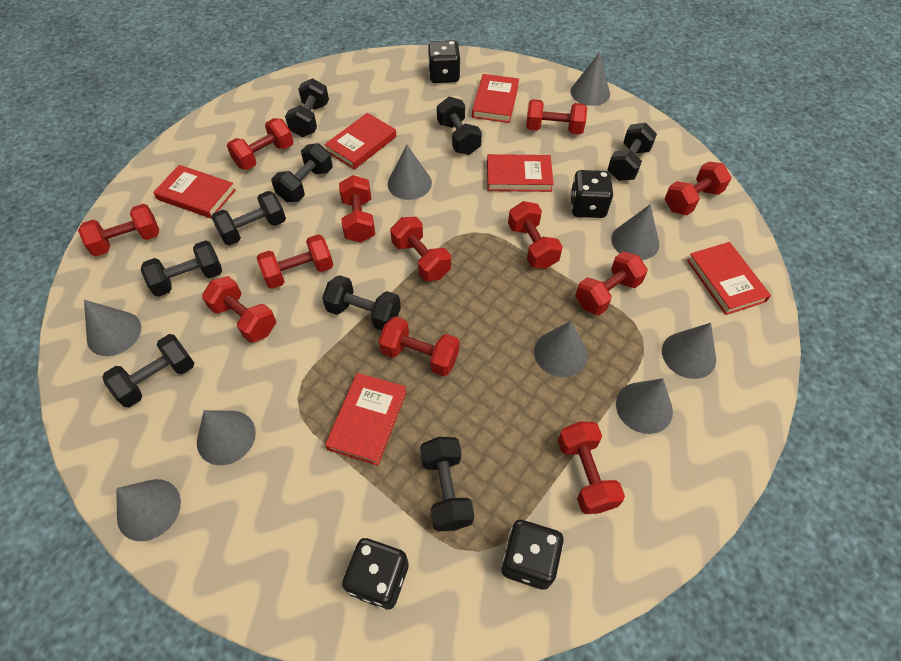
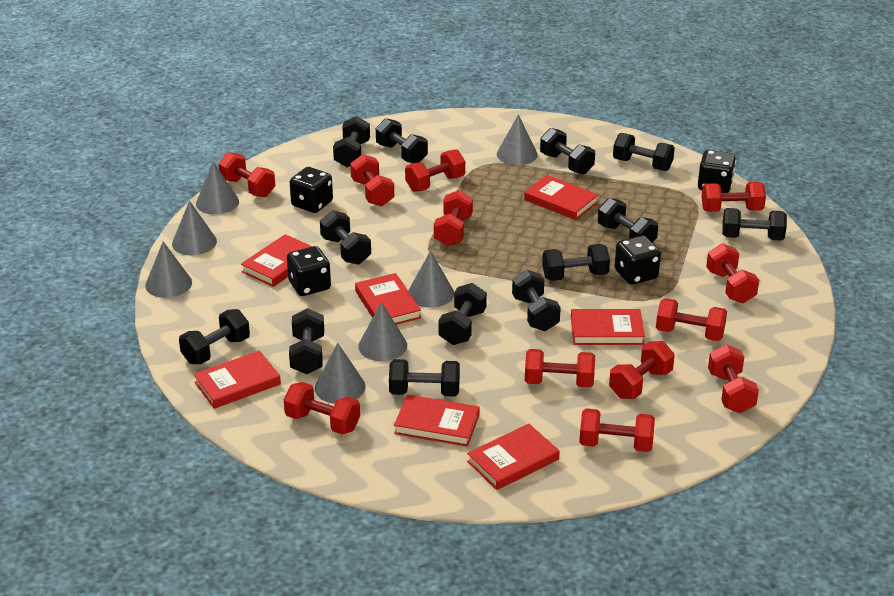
black dumbbell: [102,334,194,407] [141,240,222,297] [211,191,286,246] [271,143,333,202] [285,78,329,137] [322,275,401,330] [420,437,474,531] [437,97,482,155] [607,123,657,181] = 9 -> [179,309,250,364] [289,308,324,374] [320,210,371,265] [333,116,370,167] [376,118,428,163] [389,359,460,397] [439,283,487,345] [512,270,561,331] [540,128,595,174] [542,244,610,281] [598,198,658,243] [613,133,675,171] [722,208,787,241] = 13
grey cone: [84,300,141,356] [116,479,181,541] [197,410,256,465] [388,144,432,200] [534,321,588,377] [571,52,610,106] [611,205,659,260] [616,378,673,434] [662,323,716,379] = 9 -> [145,241,192,298] [172,201,217,255] [196,162,239,215] [315,343,366,404] [358,302,407,361] [408,250,454,308] [497,114,538,165] = 7
red book: [153,165,236,219] [324,113,397,170] [325,373,407,466] [472,74,519,123] [487,154,554,192] [687,242,771,315] = 6 -> [194,351,281,409] [241,234,312,287] [355,273,421,325] [394,394,479,447] [467,424,559,490] [524,175,598,220] [571,309,645,345] = 7

